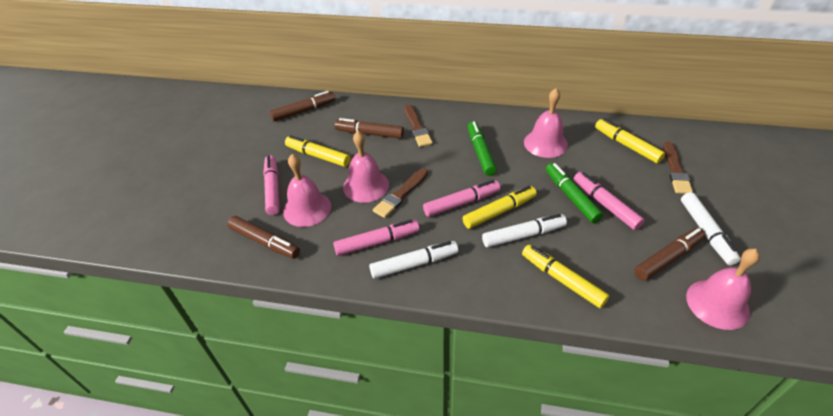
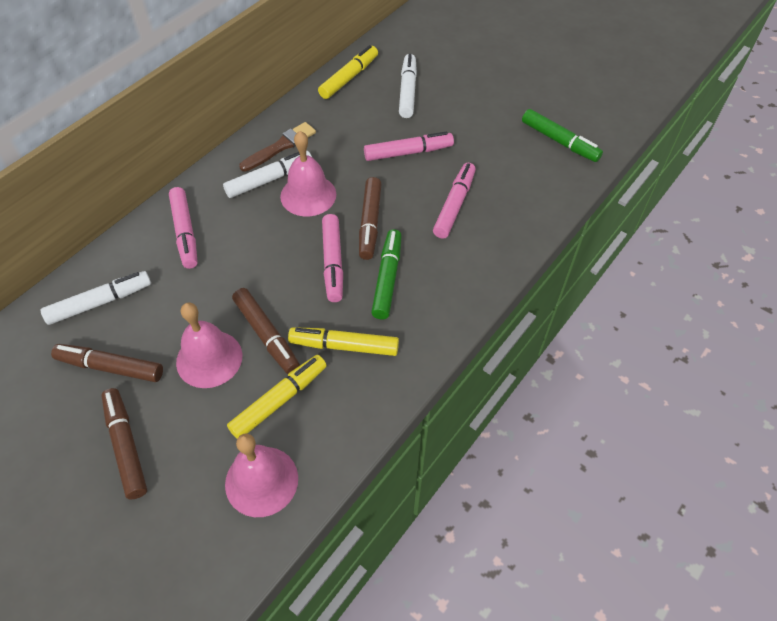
brown brush: [373,168,428,218] [405,105,433,147] [663,141,693,194] = 3 -> [239,122,316,172] = 1
pink bell: [283,154,331,227] [343,131,389,203] [524,88,568,158] [686,248,760,330] = 4 -> [176,302,242,388] [225,433,298,517] [280,131,336,216] = 3
yellow marker: [285,135,350,167] [462,186,537,229] [522,245,609,308] [595,119,665,163] = 4 -> [227,355,327,439] [288,327,399,356] [318,45,378,99] = 3

